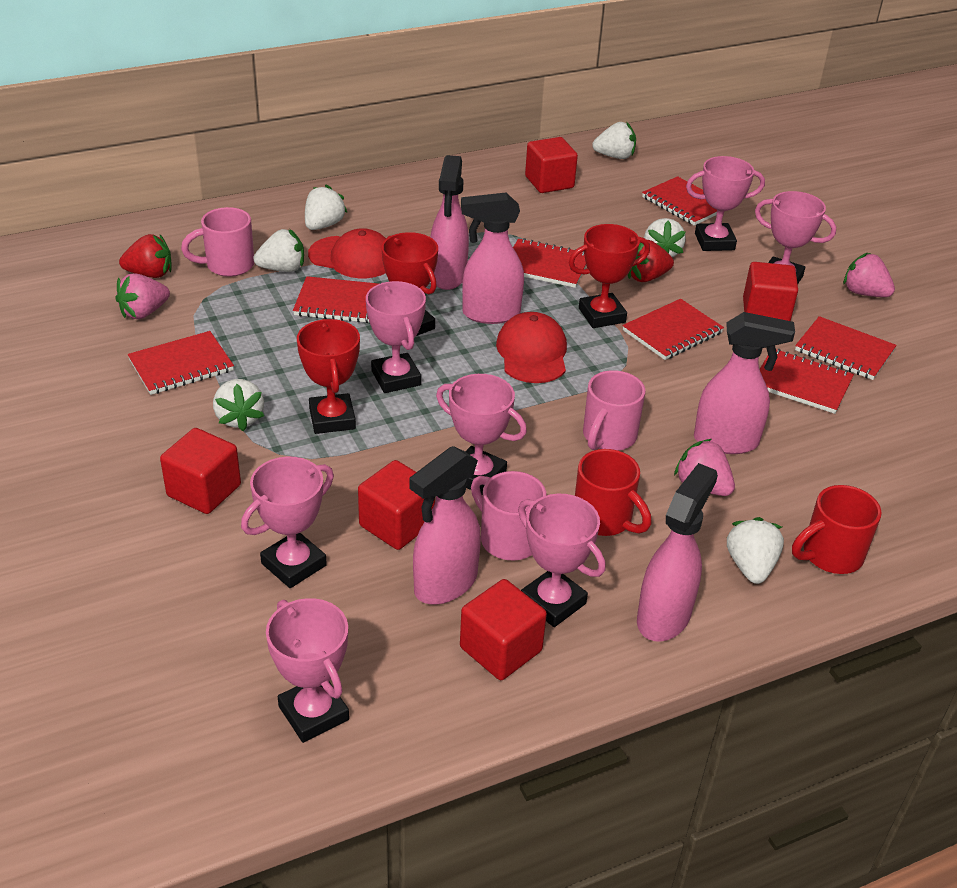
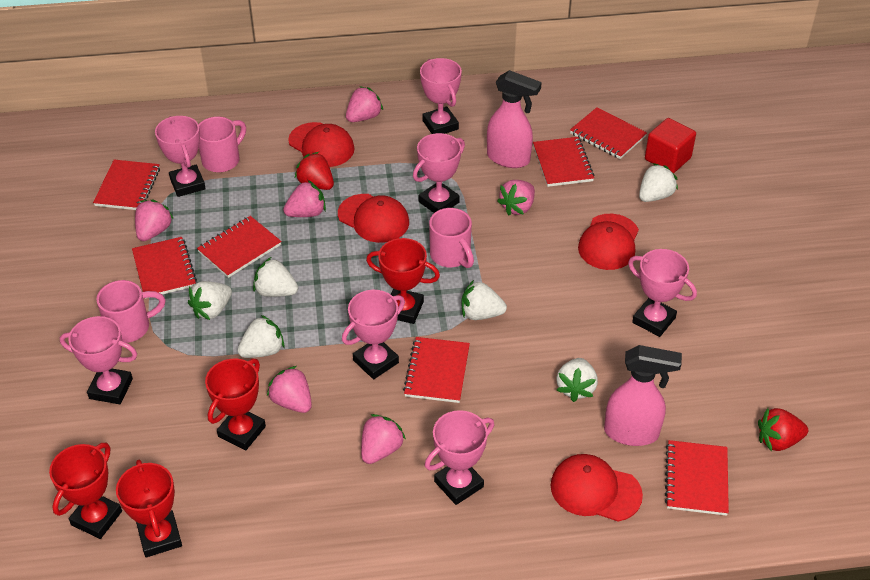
pink spray bottle: [409,446,481,605] [431,155,469,290] [461,193,524,324] [637,463,718,642] [694,312,795,454] = 5 -> [487,70,542,168] [604,345,682,446] = 2
pink strawberry: [115,274,170,319] [674,439,735,496] [844,253,895,297] = 3 -> [135,199,174,241] [267,366,312,413] [283,180,326,217] [346,86,383,122] [361,414,406,464] [497,180,535,216] = 6
red cap: [308,228,386,278] [496,312,567,383] = 2 -> [288,122,355,167] [338,194,409,243] [551,454,643,521] [578,214,639,270] = 4
red cube: [160,428,241,514] [358,460,435,550] [460,579,547,680] [525,137,578,193] [743,262,798,321] = 5 -> [645,118,696,173] = 1
red mug: [575,449,652,536] [792,485,882,574] = 2 -> none = 0
red trophy: [297,319,360,434] [382,232,438,336] [569,224,650,328] = 3 -> [49,443,122,539] [116,460,182,557] [205,358,266,451] [366,238,440,324] = 4

